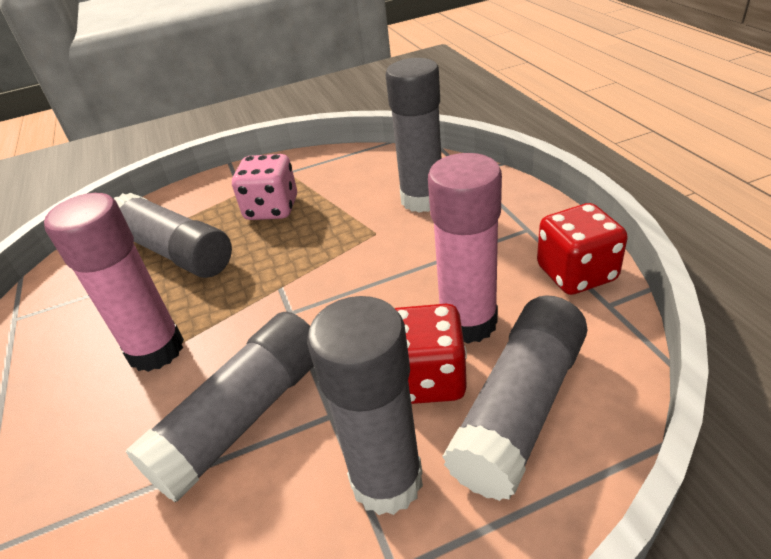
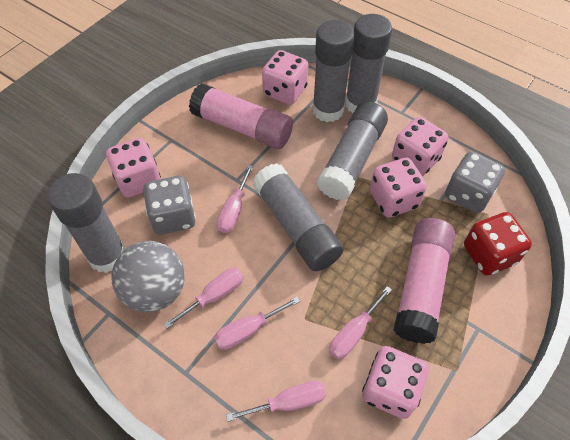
grey ball: none = 0 -> [111,241,185,312] = 1
grey dice: none = 0 -> [143,176,196,235] [445,151,505,213] = 2
pink dice: [232,154,297,220] = 1 -> [106,138,161,198] [262,50,308,105] [362,346,429,419] [370,158,427,218] [392,117,448,176] = 5
pink screwdriver: none = 0 -> [164,268,244,329] [214,297,300,350] [217,165,253,233] [226,381,326,422] [329,286,392,359] = 5
red dice: [395,304,467,404] [537,203,628,295] = 2 -> [464,212,532,276] = 1

